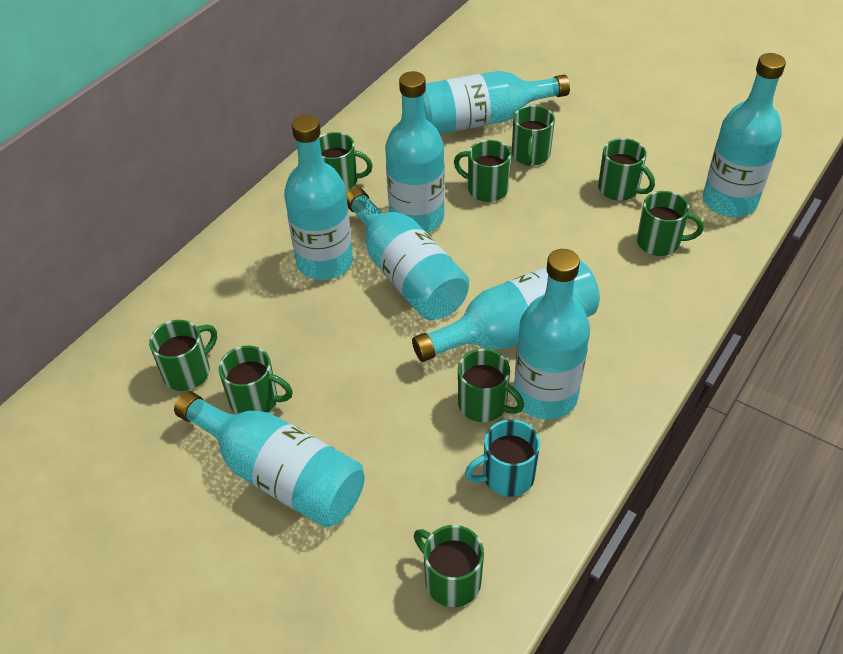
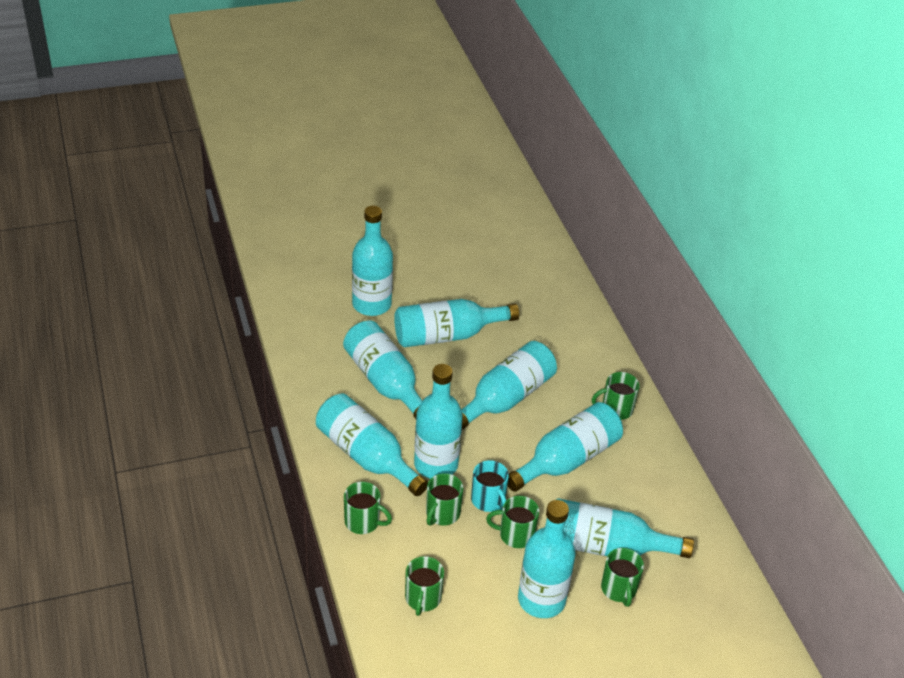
green mug: [149,320,217,391] [219,346,293,414] [319,132,373,191] [414,525,484,607] [454,140,511,202] [458,349,524,422] [512,105,555,166] [598,138,655,201] [637,191,704,256] = 9 -> [344,482,392,534] [405,556,444,616] [426,473,463,526] [486,496,539,548] [592,372,639,420] [601,548,644,607] = 6
turquoise bottle: [174,391,365,527] [284,115,353,280] [346,187,469,320] [385,71,445,233] [412,261,600,362] [424,71,570,134] [514,249,590,420] [703,53,786,217] = 8 -> [316,393,428,496] [343,321,422,419] [352,206,393,316] [394,299,519,347] [414,364,463,479] [461,341,557,430] [507,402,623,492] [518,500,576,618] [556,498,694,558] = 9

